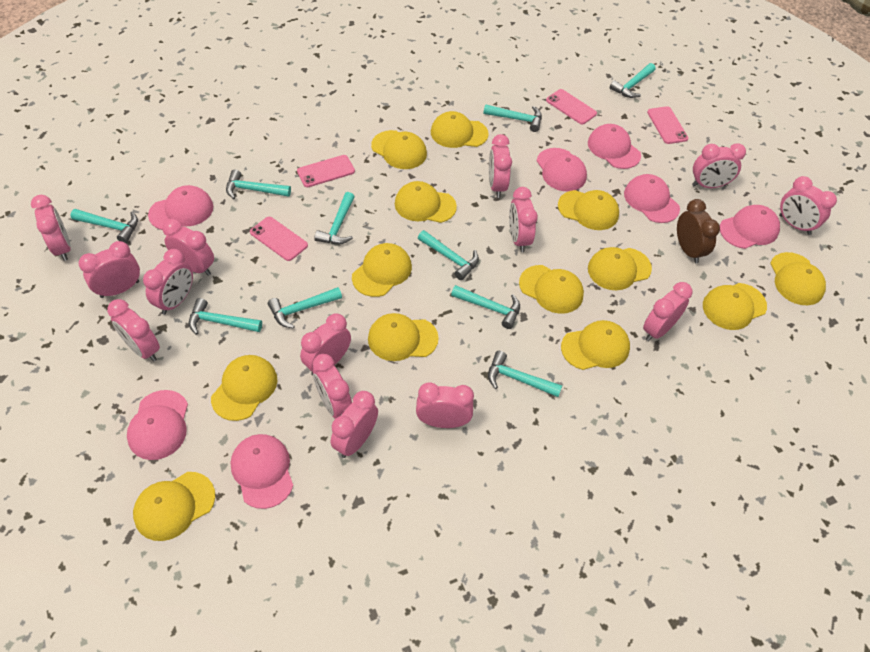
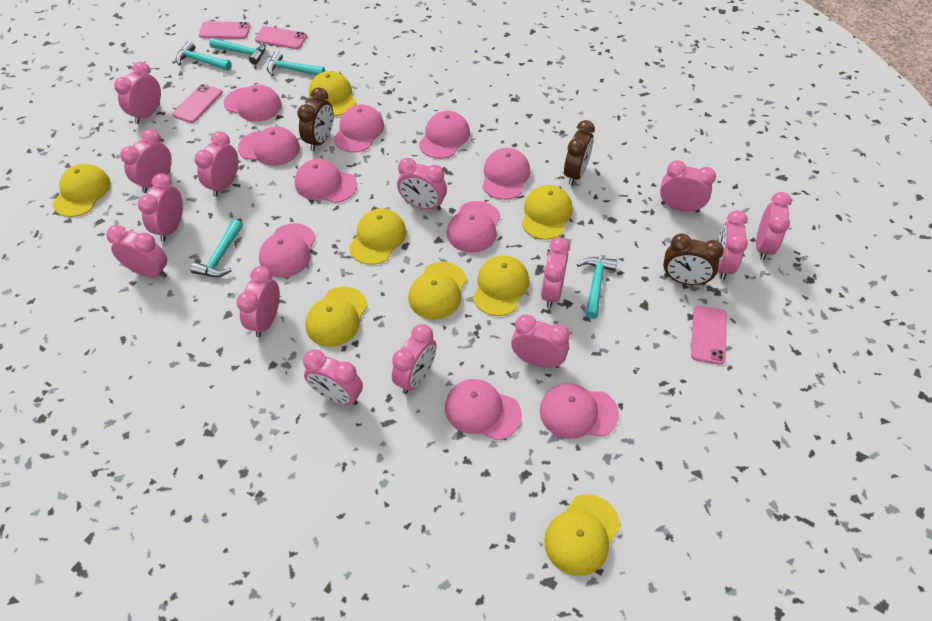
brown clock: [677,199,720,263] = 1 -> [297,88,333,151] [564,120,595,185] [663,233,724,285] = 3
pink cap: [127,390,188,460] [148,185,213,230] [231,434,293,509] [537,148,587,191] [588,124,641,169] [624,174,680,223] [720,205,780,249] = 7 -> [224,85,281,122] [238,126,300,166] [259,223,316,278] [295,159,357,203] [333,104,384,153] [419,111,470,159] [445,379,522,440] [447,201,500,253] [482,148,530,200] [540,383,619,439] = 10
turquoise hammer: [70,209,138,243] [189,298,262,335] [226,169,291,199] [268,287,342,329] [314,192,355,244] [418,230,479,280] [451,285,520,329] [483,104,542,132] [488,351,562,397] [610,63,656,98] = 10 -> [176,41,232,71] [190,219,243,277] [209,38,266,65] [267,51,325,76] [577,257,617,319] = 5
yellow cap: [133,472,215,541] [211,355,277,421] [352,243,412,297] [368,313,439,361] [371,130,427,169] [395,181,457,223] [431,111,489,148] [519,265,584,314] [558,190,619,230] [561,320,630,370] [588,247,652,290] [703,283,767,330] [770,252,826,305] = 13 -> [52,164,111,217] [305,287,368,347] [309,71,356,116] [349,209,406,265] [408,262,467,319] [473,255,529,316] [522,185,573,240] [544,494,620,576] = 8

